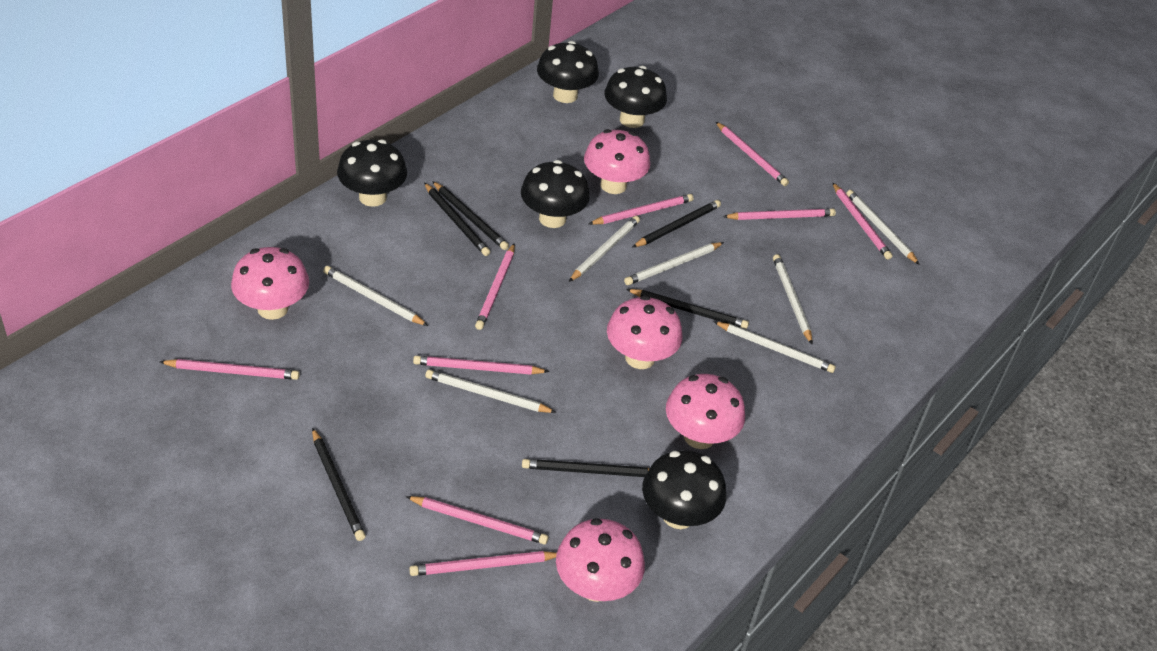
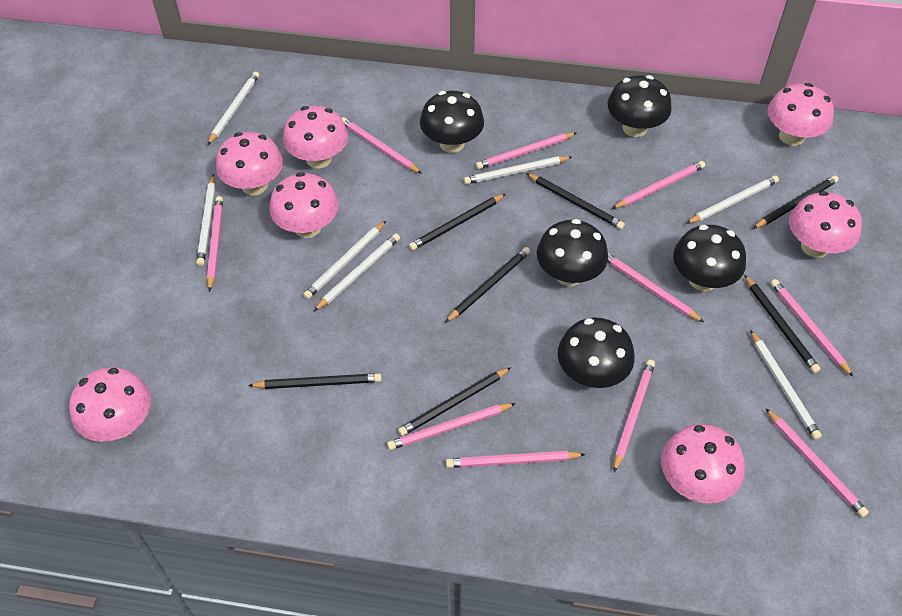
black pencil: [312,428,366,541] [424,183,490,256] [432,181,509,250] [522,459,650,477] [626,289,749,329] [633,200,721,247] = 6 -> [248,373,382,389] [398,367,511,436] [409,194,506,251] [445,247,531,323] [526,173,625,229] [744,275,820,373] [753,175,839,229] = 7
pink mushroom: [231,247,309,320] [556,518,645,602] [584,129,650,194] [607,295,682,369] [666,374,745,449] = 5 -> [69,367,151,442] [216,132,283,196] [269,172,339,238] [283,106,348,168] [661,424,745,503] [767,83,834,146] [789,191,862,258] = 7
pink pencil: [160,359,300,380] [406,496,548,544] [409,551,557,576] [413,356,549,375] [475,244,515,330] [589,194,693,225] [716,122,789,186] [723,209,836,220] [832,182,893,260] = 9 -> [207,196,223,292] [342,117,422,174] [387,403,516,450] [446,451,586,468] [476,133,576,169] [608,253,704,322] [612,161,705,209] [614,360,655,472] [766,408,869,517] [771,279,853,377] = 10

